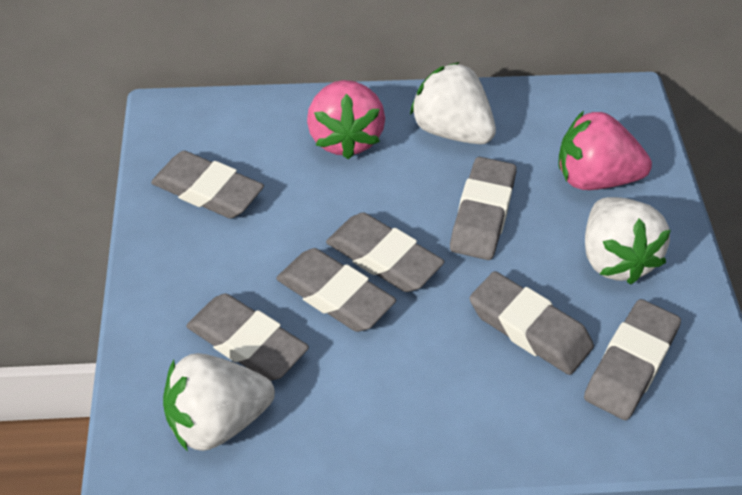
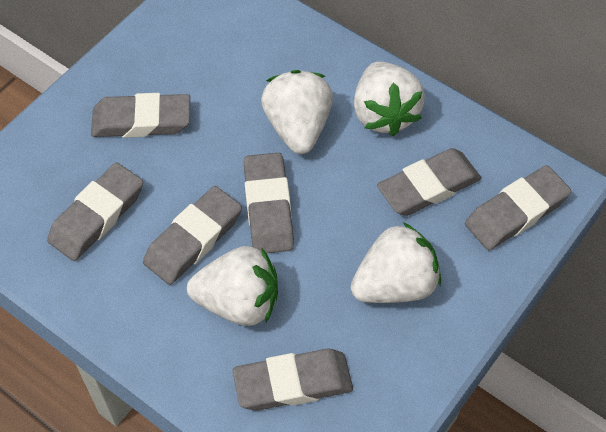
pink strawberry: [307,80,385,159] [558,111,652,190] = 2 -> none = 0
white strawberry: [163,353,275,451] [410,62,496,144] [585,197,671,285] = 3 -> [187,246,278,326] [261,70,333,154] [350,222,441,303] [354,62,425,136] = 4

